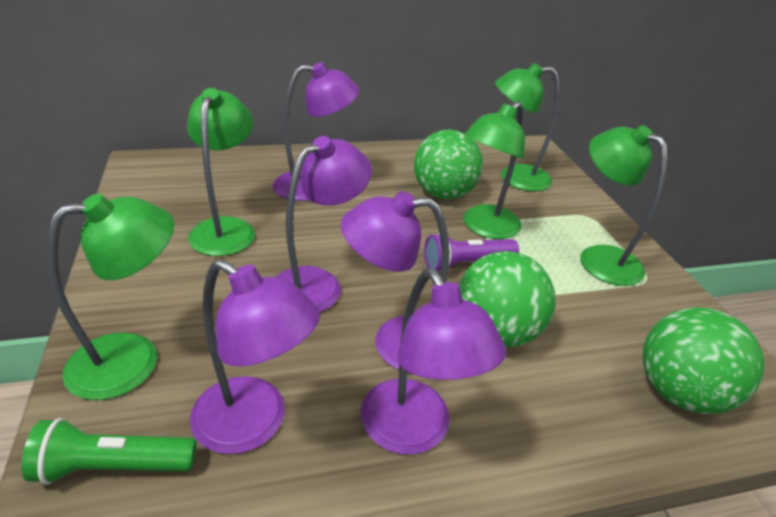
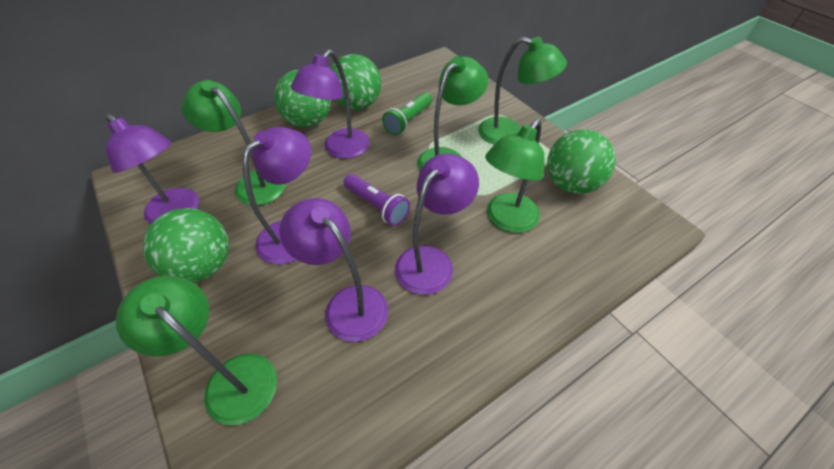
green ball: [414,129,483,199] [459,251,555,348] [643,307,764,414] = 3 -> [143,208,229,283] [274,69,331,127] [331,54,381,110] [547,129,616,194] = 4

